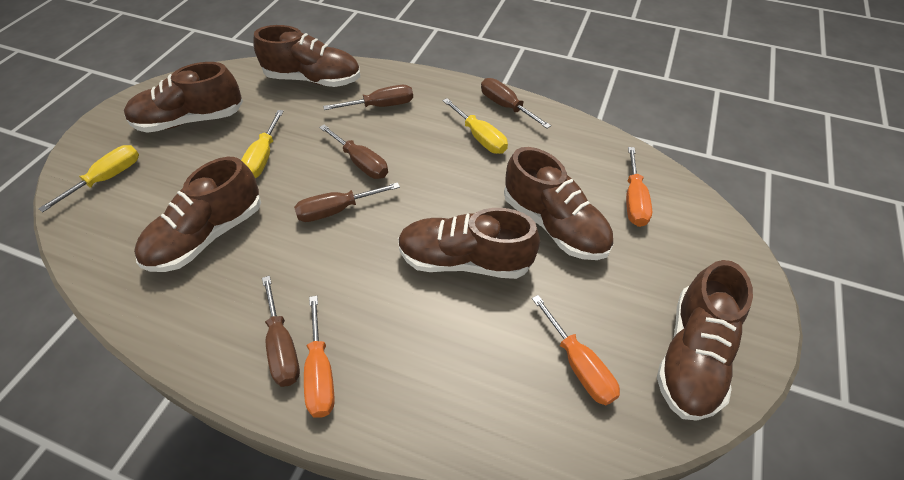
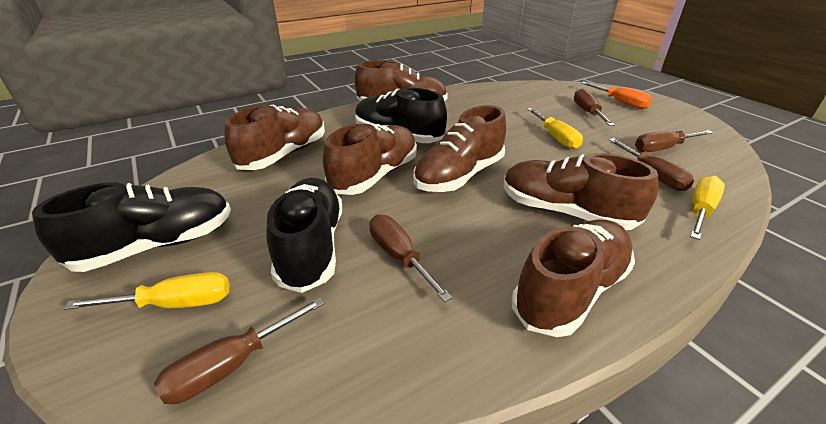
black shoe: none = 0 -> [32,183,231,272] [267,178,342,293] [355,88,447,143] = 3
orange screwdriver: [304,296,335,418] [532,295,620,406] [626,147,652,227] = 3 -> [581,82,652,109] = 1

